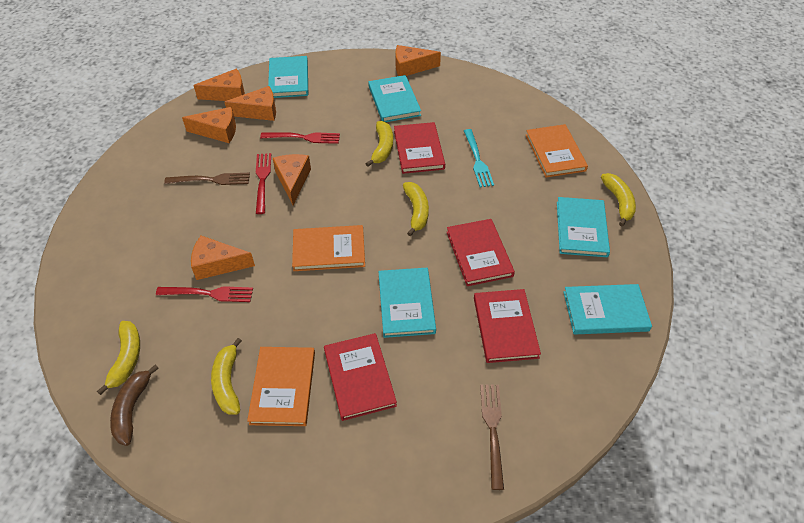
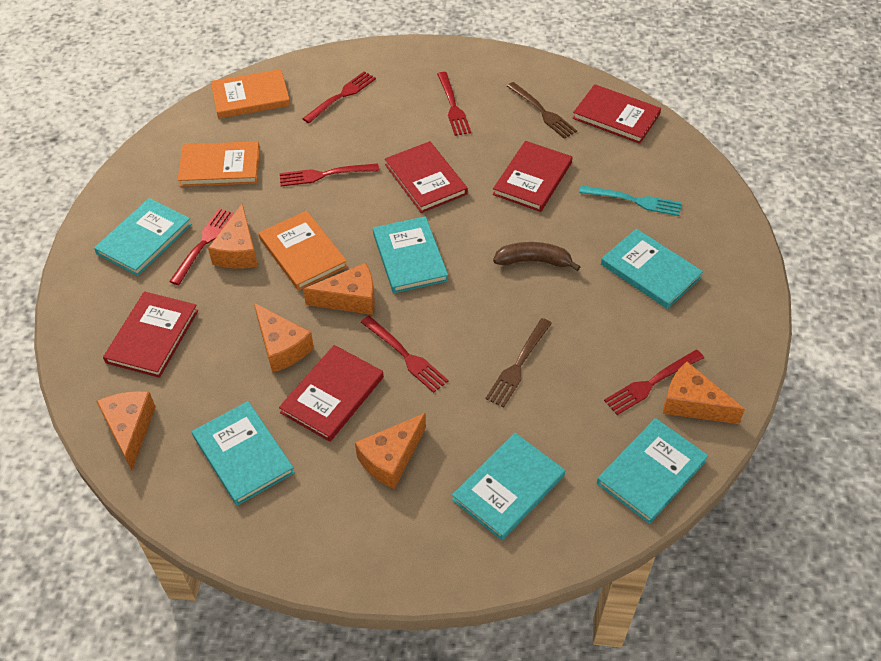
red book: [324,333,397,421] [394,122,445,174] [447,219,515,286] [474,289,541,363] = 4 -> [103,292,198,378] [279,345,384,442] [385,141,468,213] [493,141,572,212] [573,84,661,144] = 5
red fork: [156,286,253,302] [256,153,271,214] [260,132,340,144] = 3 -> [169,208,234,285] [279,163,379,187] [302,71,376,123] [361,316,449,393] [437,72,471,136] [604,350,704,415] = 6
turquoise book: [268,56,308,98] [368,75,421,122] [378,268,436,338] [557,197,610,257] [564,284,652,334] = 5 -> [94,198,192,276] [192,401,295,506] [373,216,448,293] [452,433,565,540] [597,418,708,524] [601,229,703,309] = 6
yellow banana: [97,321,140,395] [211,338,242,415] [366,121,393,167] [403,182,429,236] [601,173,636,226] = 5 -> none = 0

